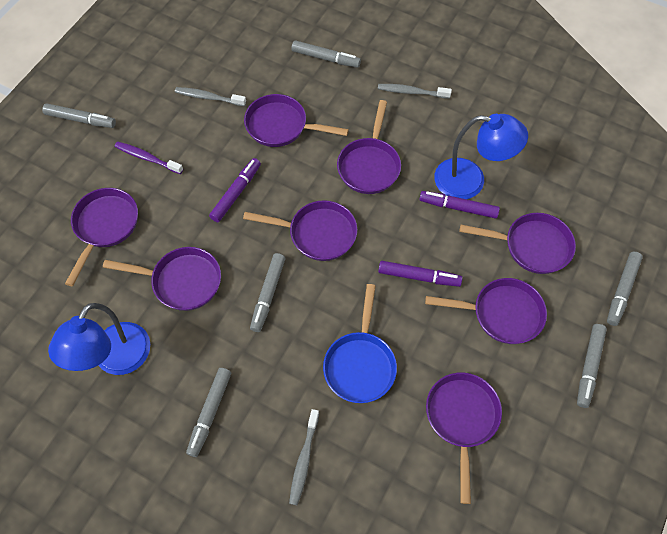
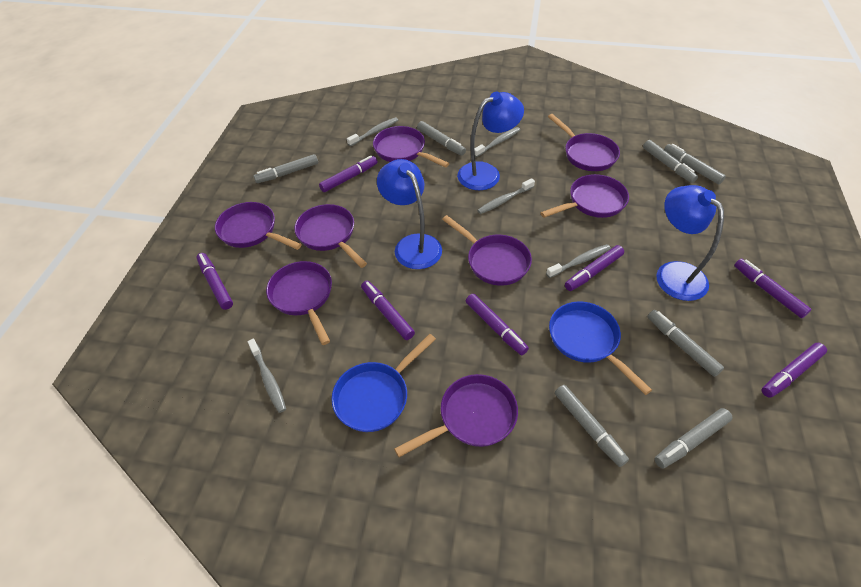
blue lamp: [48,303,150,375] [434,114,528,199] = 2 -> [377,159,442,269] [457,92,524,190] [656,185,724,301] = 3
blue pan: [323,284,397,403] = 1 -> [332,334,436,432] [549,302,652,395] = 2
grey marker: [42,103,116,128] [186,368,231,457] [250,253,286,332] [291,40,361,68] [577,324,607,408] [607,252,643,326] = 6 -> [253,154,318,183] [417,121,466,156] [555,385,629,467] [643,140,698,183] [647,310,724,377] [654,408,733,469] [664,144,726,184] = 7
grey toothbrush: [175,87,246,106] [289,409,319,505] [378,84,452,99] = 3 -> [248,339,286,413] [347,117,398,146] [474,127,520,157] [477,178,535,214] [546,244,611,278] = 5
purple marker: [209,158,261,222] [378,261,462,287] [419,191,500,219] = 3 -> [196,253,233,310] [319,156,378,192] [361,281,415,340] [466,294,529,355] [565,245,624,291] [734,259,812,318] [762,343,827,398] = 7
purple toothbrush: [115,141,183,174] = 1 -> none = 0

